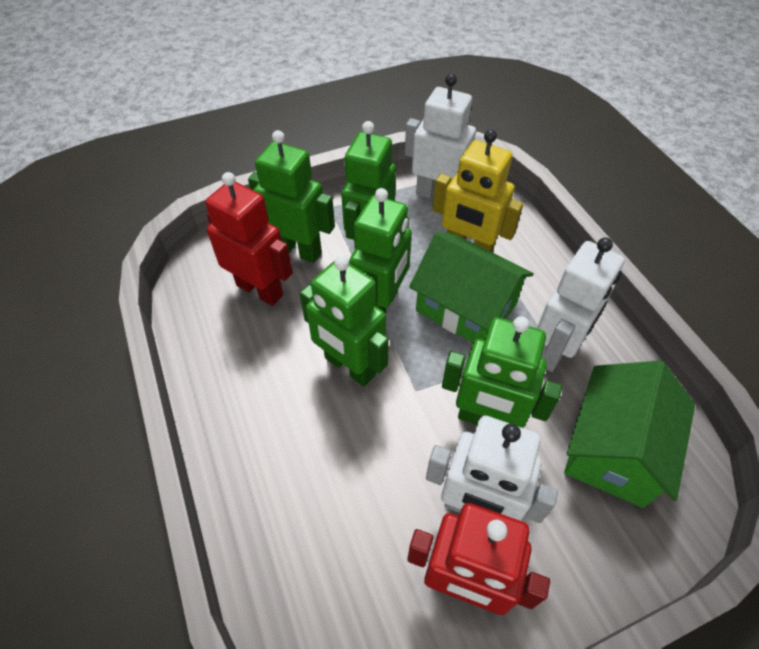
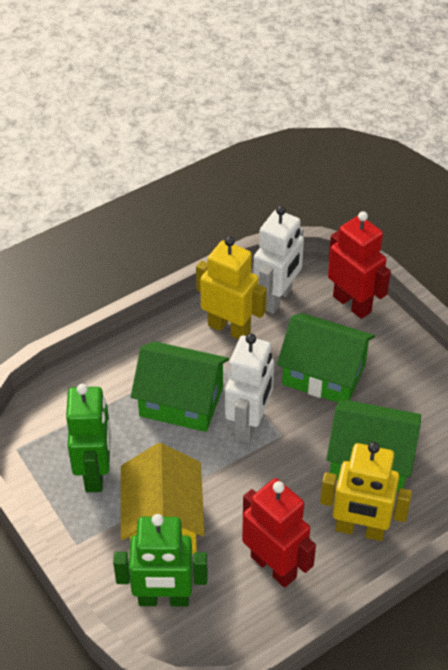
green house: [409,232,534,343] [564,361,695,508] = 2 -> [131,341,229,432] [277,313,375,403] [326,399,421,492] = 3
green robot: [248,130,335,263] [300,256,389,387] [341,121,396,249] [349,188,412,314] [442,316,562,428] = 5 -> [66,384,111,492] [113,514,208,607] = 2
white robot: [405,74,487,198] [426,416,558,523] [537,238,625,372] = 3 -> [225,333,274,443] [253,206,304,314] = 2
yellow house: none = 0 -> [121,443,205,554] = 1
yellow robot: [432,129,523,253] = 1 -> [196,236,267,340] [320,442,412,541] = 2

